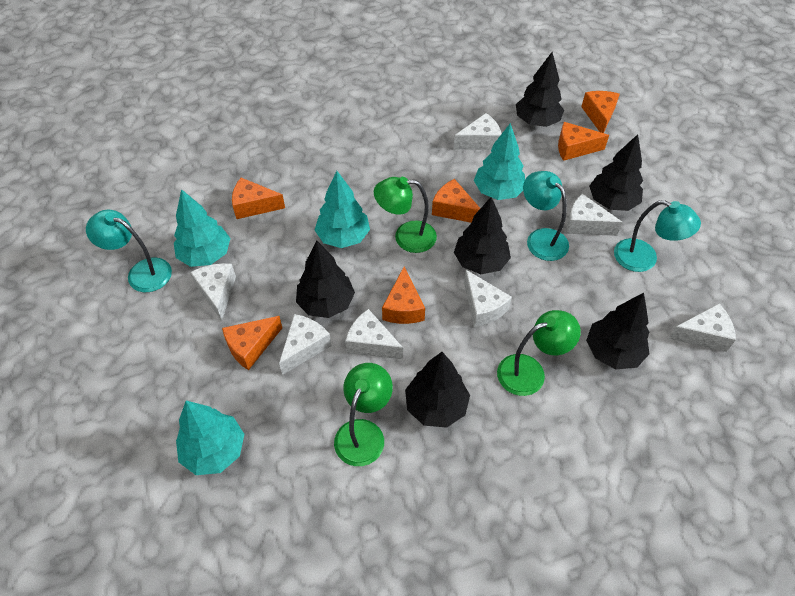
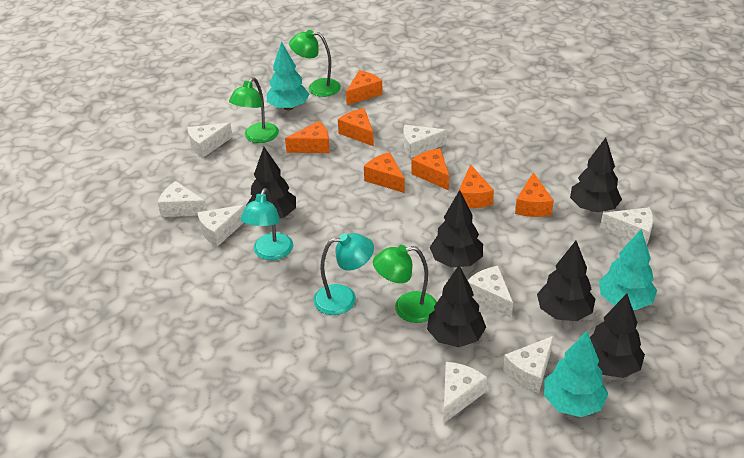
orange cheese: [222,316,282,370] [232,178,285,219] [382,267,425,324] [432,179,480,223] [558,122,609,161] [581,91,620,133] = 6 -> [285,121,330,153] [338,108,374,146] [346,70,383,105] [364,152,405,193] [412,148,449,190] [458,164,494,208] [515,172,554,217] = 7
turquoise lamp: [86,210,172,292] [523,171,569,261] [614,200,701,272] = 3 -> [240,188,293,260] [314,233,374,315] = 2
turquoise tree: [174,189,230,267] [176,401,244,475] [315,171,370,248] [474,123,525,200] = 4 -> [267,41,310,110] [544,331,608,417] [599,229,657,310] = 3
white cheese: [190,263,236,321] [279,314,331,375] [345,309,403,359] [454,113,501,150] [464,270,512,327] [566,194,623,236] [668,304,736,352] = 7 -> [158,181,207,217] [188,123,233,158] [197,205,245,247] [404,125,447,159] [443,362,487,424] [468,266,513,318] [503,336,553,393] [600,207,653,245] = 8

